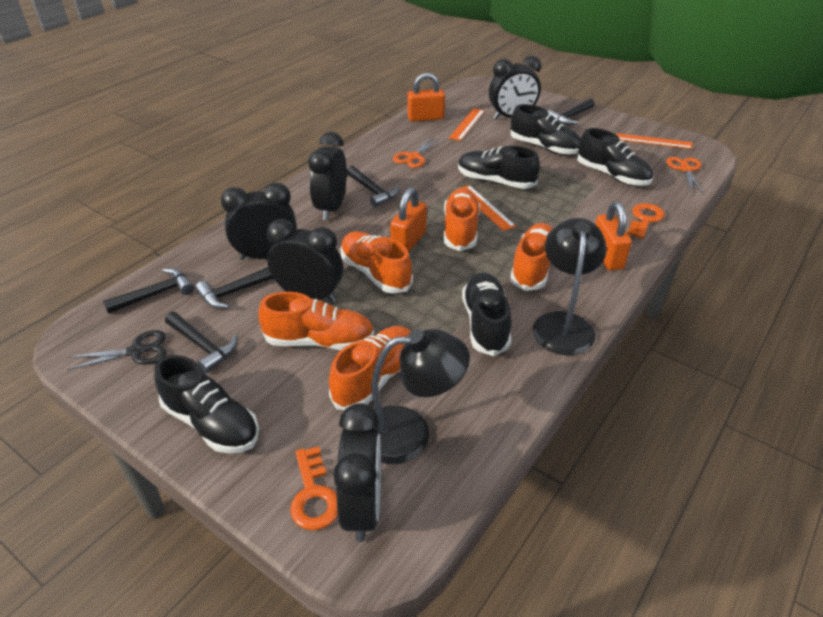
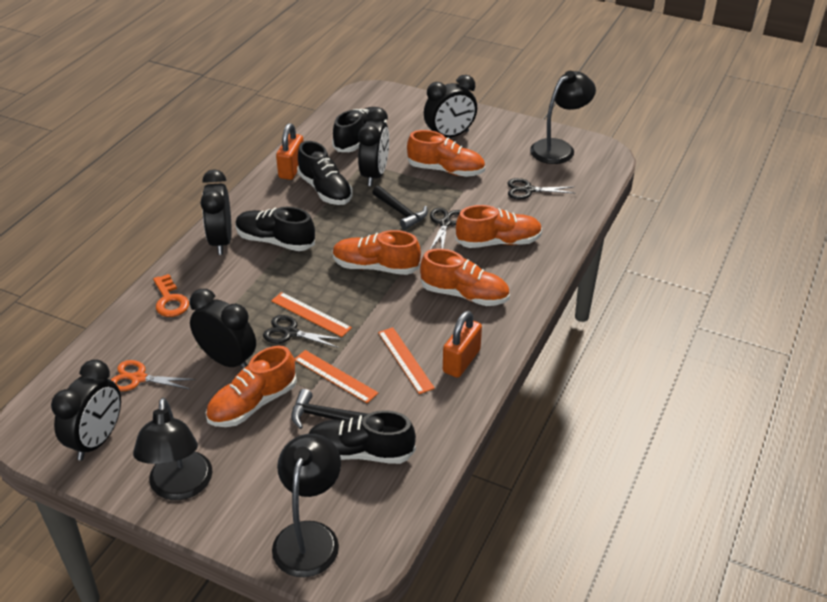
black hammer: [103,268,194,314] [165,312,238,373] [195,267,273,309] [347,166,400,207] [548,98,595,125] = 5 -> [291,389,367,429] [372,186,428,230] = 2
black lamp: [371,329,470,464] [533,218,607,355] = 2 -> [133,398,213,500] [272,434,341,577] [530,71,596,164] = 3
black scissors: [67,330,166,370] = 1 -> [263,315,342,348] [430,208,461,250] [507,178,574,200] = 3
black shoe: [154,355,259,453] [458,146,540,189] [462,272,512,356] [511,104,581,155] [577,128,653,186] = 5 -> [235,207,315,251] [297,141,353,205] [308,410,416,464] [332,107,387,152] = 4
orange key: [290,446,338,530] [628,203,665,239] = 2 -> [153,274,189,317] = 1
orange padlock: [390,188,427,253] [407,73,445,122] [595,202,632,270] = 3 -> [276,123,304,180] [443,311,482,378] = 2
orange scissors: [393,137,440,168] [667,157,703,193] = 2 -> [111,360,195,391] = 1

